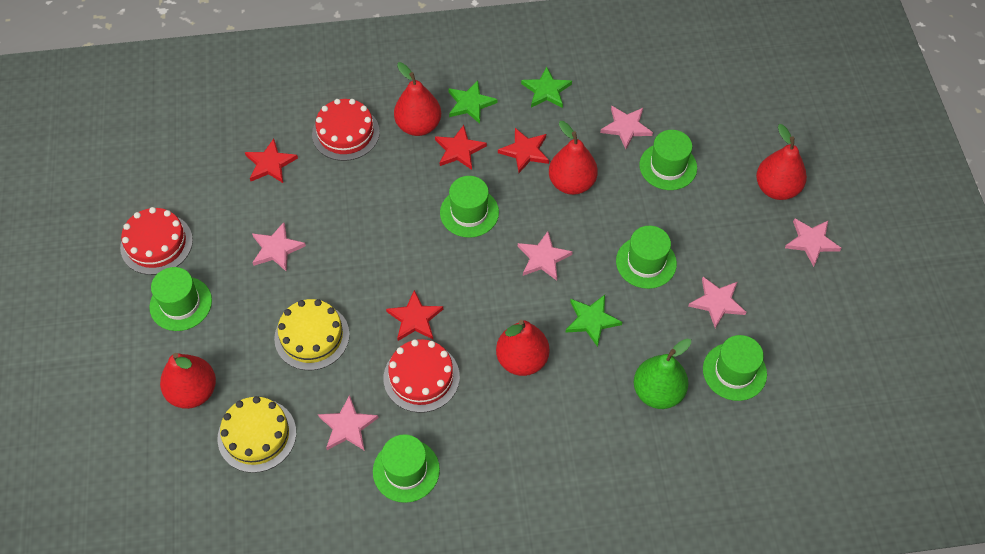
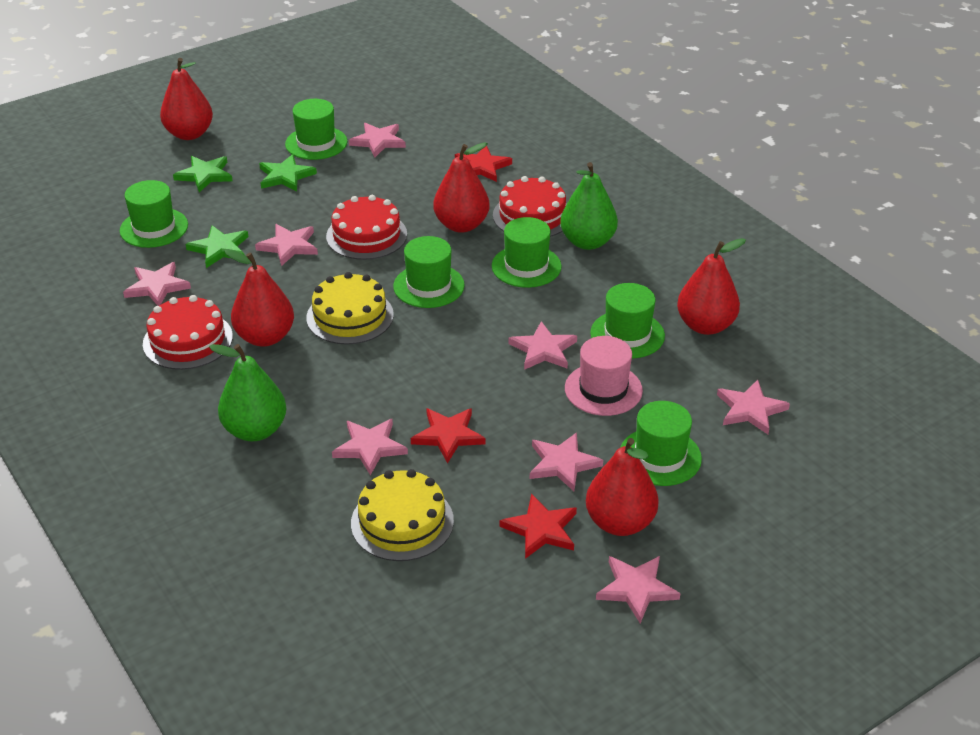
green pear: [634,338,691,409] = 1 -> [209,344,286,441] [560,162,618,250] = 2
pink hat: none = 0 -> [565,336,643,416] = 1
pink star: [252,222,306,272] [318,395,378,451] [518,231,573,281] [600,106,653,149] [688,277,746,328] [785,218,842,267] = 6 -> [123,262,191,306] [255,224,318,266] [332,419,408,475] [349,123,406,157] [509,321,577,370] [530,432,603,491] [596,556,681,623] [717,380,790,434] = 8
red star: [245,139,298,183] [386,290,443,341] [435,125,487,170] [498,128,549,173] = 4 -> [411,408,486,463] [455,146,512,182] [500,494,577,559] = 3

